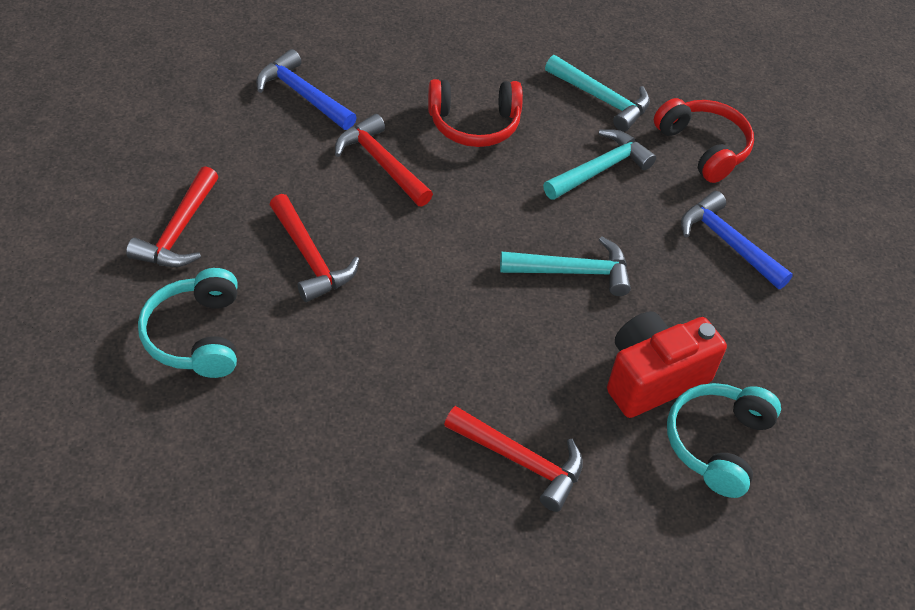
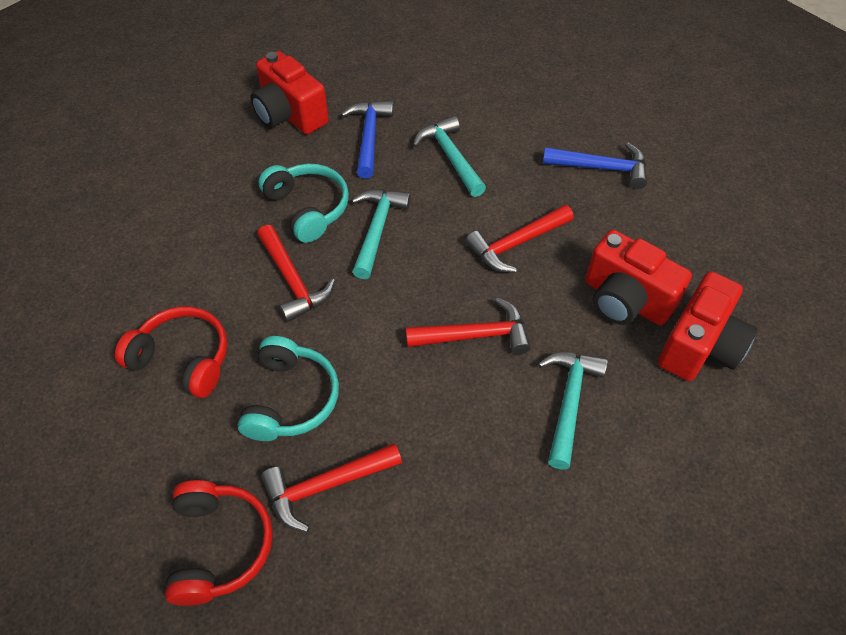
red camera: [607,311,727,418] = 1 -> [250,51,329,134] [585,230,692,325] [658,271,757,381] = 3

